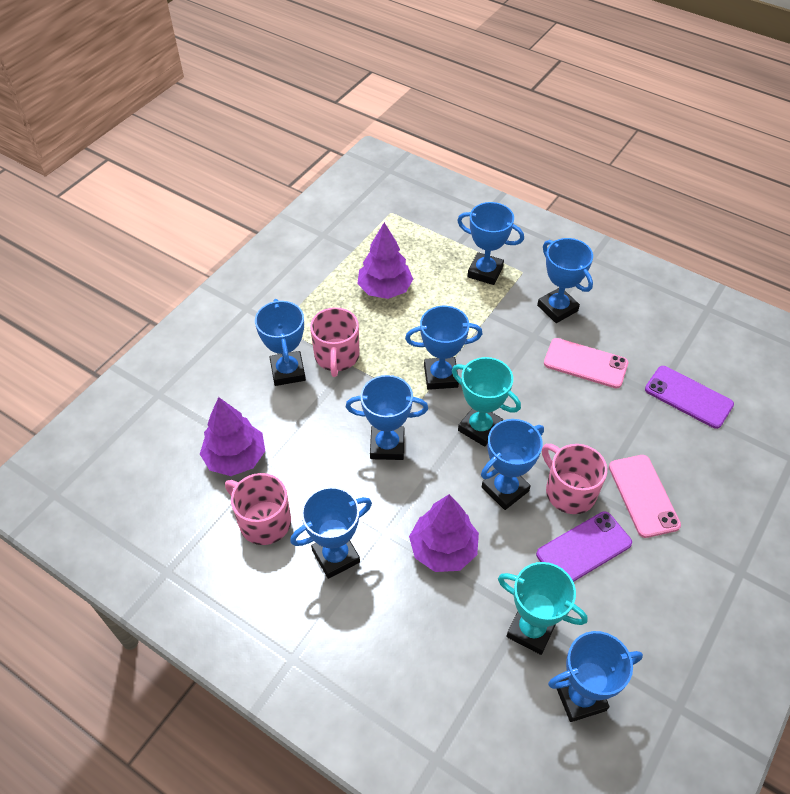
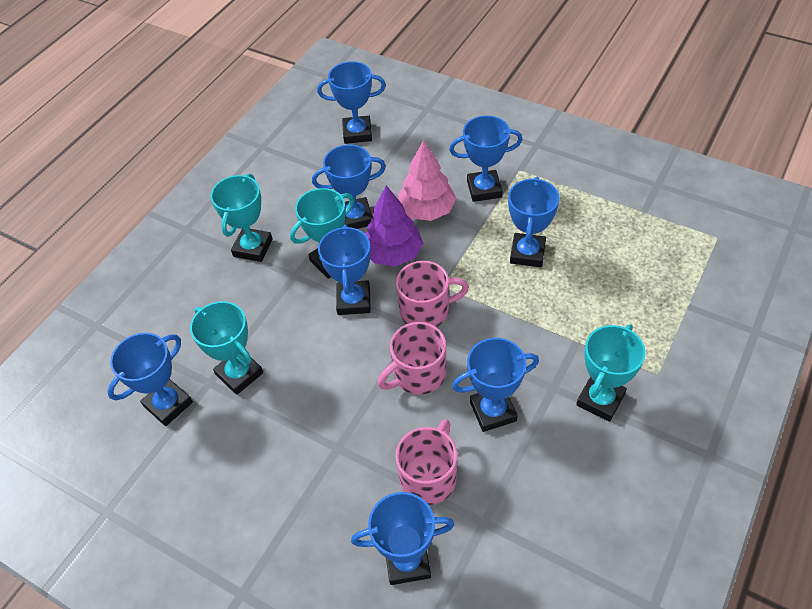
pink phone: [544,338,628,388] [609,455,681,538] = 2 -> none = 0
pink tree: none = 0 -> [398,140,456,221] = 1
purple phone: [536,511,632,582] [645,366,734,429] = 2 -> none = 0
purple tree: [200,397,265,476] [357,222,413,299] [409,494,479,572] = 3 -> [365,185,423,267] = 1
turquoise trophy: [452,357,521,447] [498,562,588,655] = 2 -> [190,301,263,395] [211,174,273,262] [290,188,354,279] [576,324,646,422] = 4

